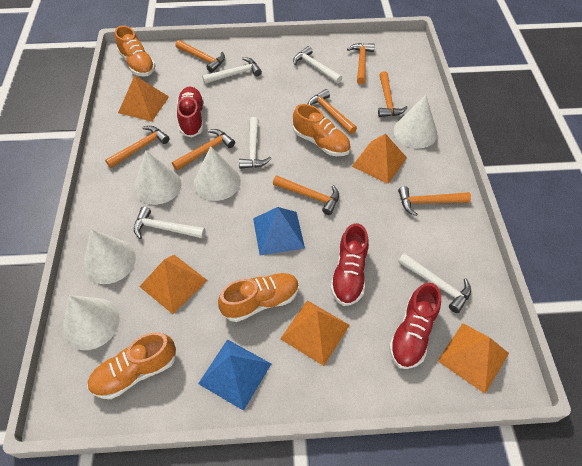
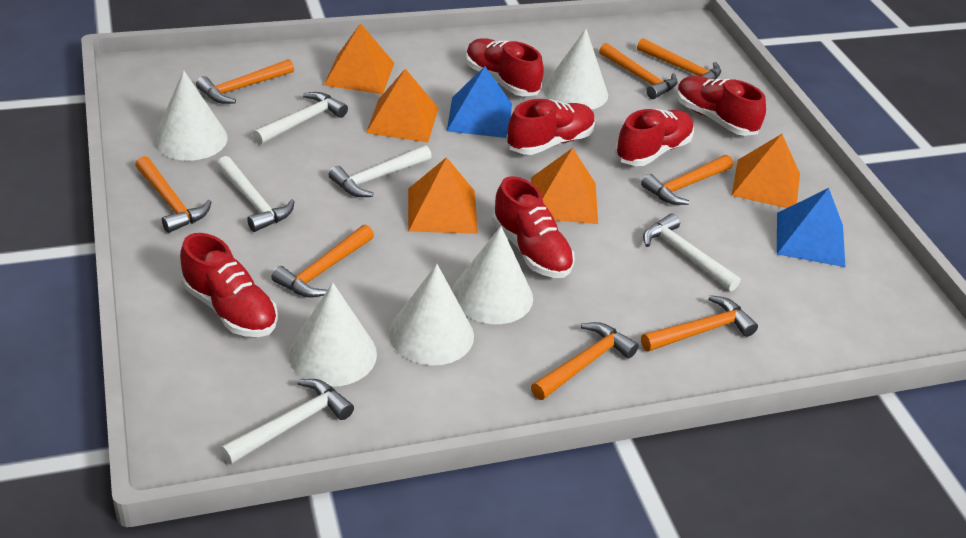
orange shoe: [87,332,176,399] [115,26,156,77] [218,273,299,322] [293,104,351,156] = 4 -> none = 0
red shoe: [177,87,204,137] [330,223,369,306] [389,283,441,369] = 3 -> [180,233,278,337] [465,38,544,96] [492,176,575,278] [506,99,595,155] [615,109,694,166] [677,76,766,136] = 6

